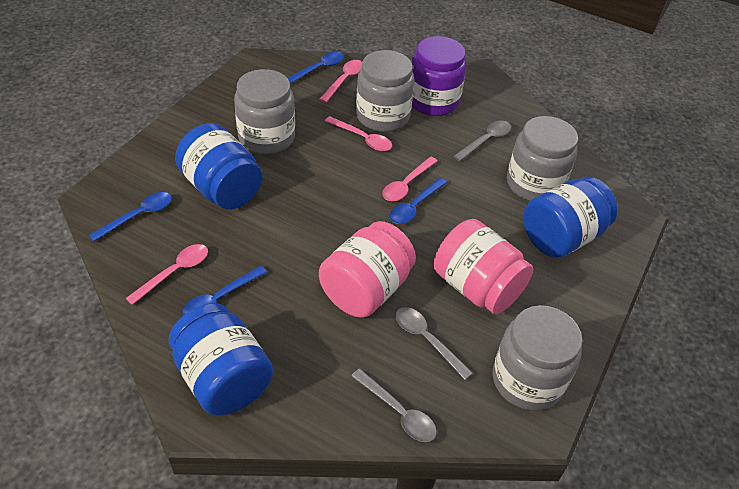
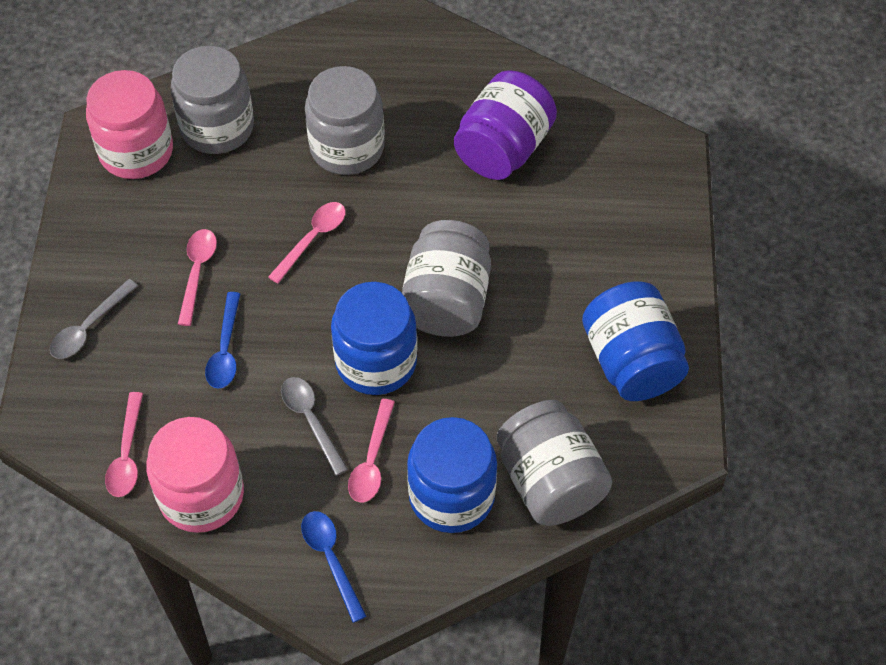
blue spoon: [89,192,172,242] [183,266,267,315] [287,52,344,84] [389,178,447,224] = 4 -> [205,292,240,389] [301,511,367,623] = 2
grey spoon: [351,369,437,442] [396,307,473,380] [453,120,511,161] = 3 -> [50,279,138,359] [281,377,348,476] = 2

